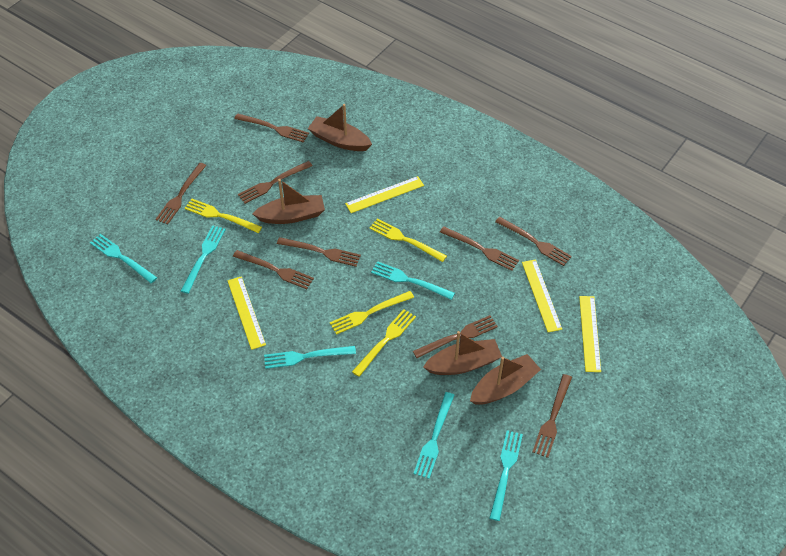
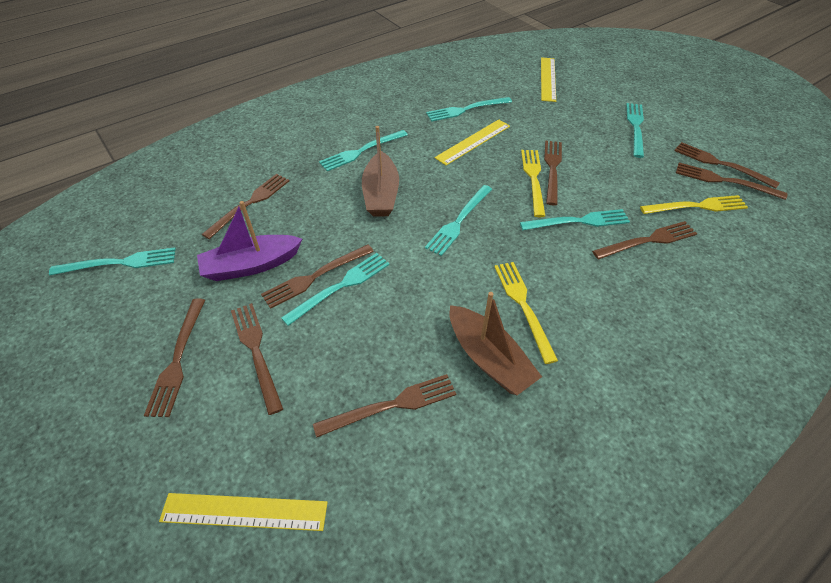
brown boat: [252,179,325,224] [308,104,372,151] [423,331,502,375] [470,354,541,405] = 4 -> [362,126,399,217] [450,292,542,395] = 2
purple boat: none = 0 -> [197,201,302,281] = 1
turquoise fork: [90,234,157,283] [181,225,226,294] [264,346,356,369] [371,261,455,300] [414,392,454,479] [490,430,523,521] = 6 -> [49,247,176,276] [281,253,390,326] [319,130,408,171] [425,185,492,256] [426,97,512,122] [520,209,630,230] [626,103,644,158] = 7
yellow fork: [184,199,262,233] [330,291,414,335] [352,309,416,377] [369,219,447,262] = 4 -> [494,262,558,364] [521,150,545,217] [640,195,748,214] = 3
yellow ruler: [227,276,266,350] [345,176,424,213] [522,259,562,332] [579,296,601,372] = 4 -> [159,493,328,531] [435,119,510,165] [541,57,556,102] = 3

